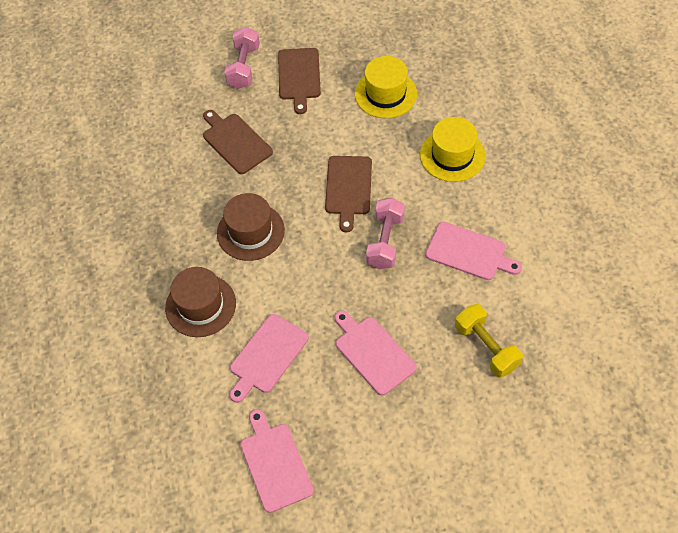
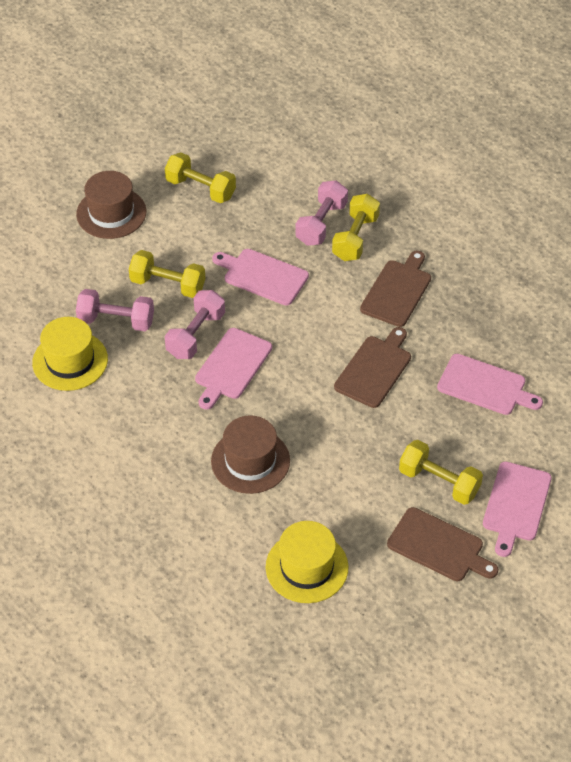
pink dumbbell: [225,27,260,89] [366,198,405,269] = 2 -> [76,289,154,331] [165,290,225,359] [295,180,348,246] = 3
yellow dumbbell: [455,304,523,378] = 1 -> [129,250,206,298] [165,152,236,203] [332,194,380,261] [399,440,483,505] = 4

